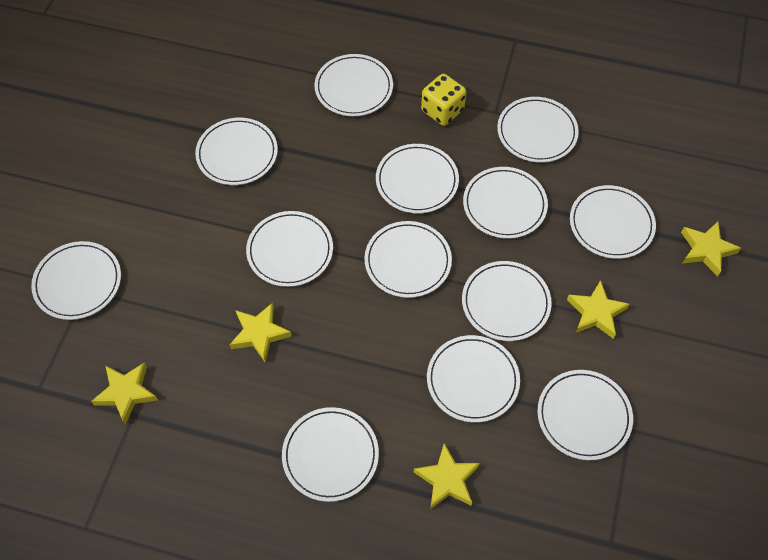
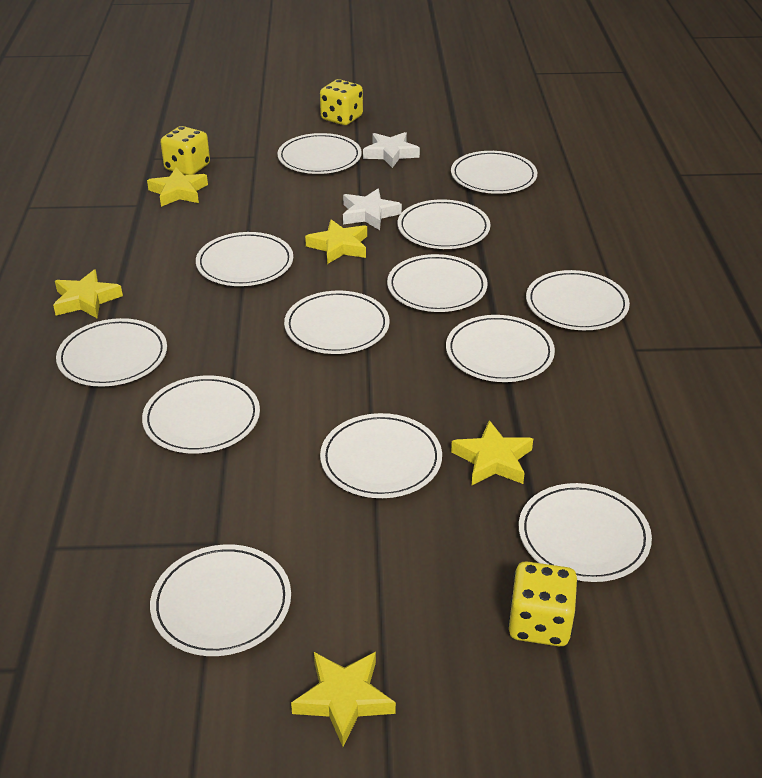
white star: none = 0 -> [343,189,402,230] [363,132,420,168] = 2
yellow dice: [421,74,466,126] = 1 -> [161,126,210,175] [320,79,363,125] [508,561,578,646] = 3

